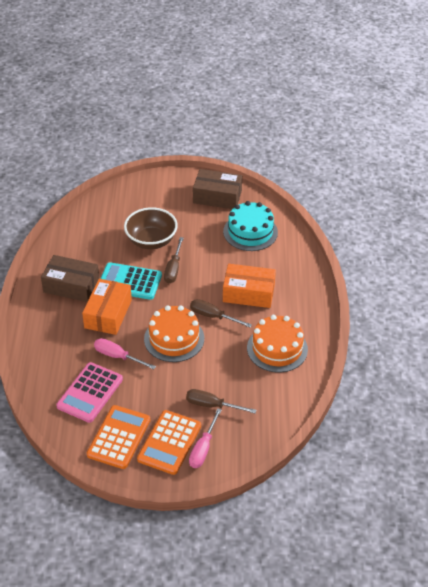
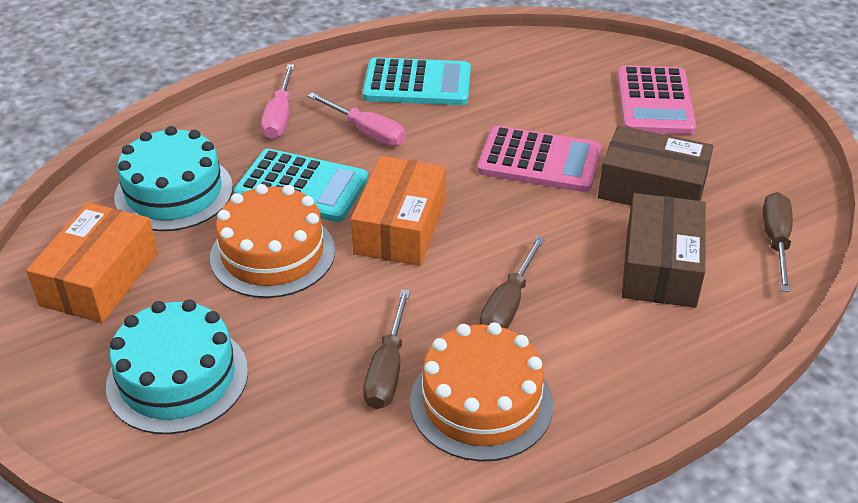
brown bowl: [124,207,178,249] = 1 -> none = 0
orange calculator: [87,405,150,469] [137,410,201,475] = 2 -> none = 0
pink calculator: [56,362,123,423] = 1 -> [477,126,601,192] [617,65,696,135] = 2
turquoise cake: [223,201,278,251] = 1 -> [106,300,248,434] [114,126,233,231] = 2
turquoise calculator: [100,262,162,300] = 1 -> [234,149,368,222] [362,57,471,105] = 2

